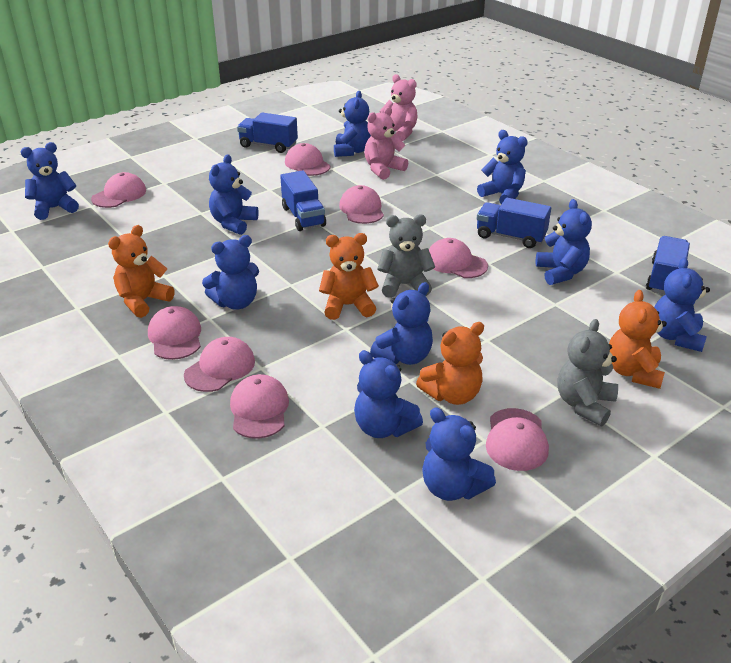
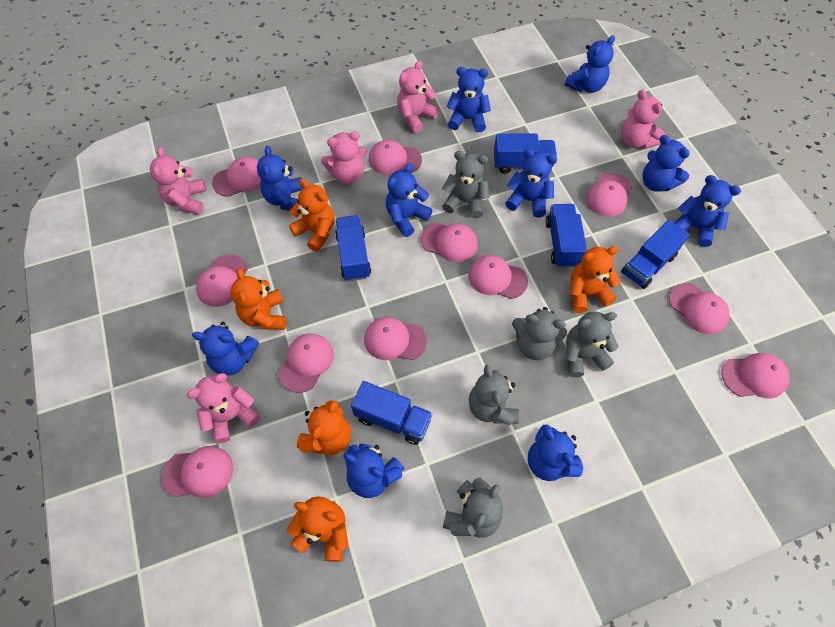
blue truck: [237,112,298,153] [280,170,326,231] [477,198,551,248] [646,236,690,295] = 4 -> [335,215,371,281] [351,381,432,445] [494,133,557,174] [546,204,587,268] [621,220,690,289] = 5
grey teddy bear: [377,215,435,298] [557,319,618,426] = 2 -> [442,151,490,218] [443,478,503,538] [469,365,519,425] [512,307,567,360] [565,311,619,377] = 5
orange teddy bear: [108,225,175,318] [319,233,379,320] [416,322,484,405] [609,290,667,389] = 4 -> [230,268,286,330] [287,496,348,562] [289,179,335,252] [297,400,351,455] [570,246,620,313] = 5
pink cap: [91,172,146,208] [148,306,201,360] [184,337,255,392] [230,374,289,439] [285,143,331,176] [339,185,384,224] [429,238,488,278] [486,408,549,471] = 8 -> [161,446,233,498] [196,255,248,307] [212,157,261,197] [278,333,334,393] [364,317,427,360] [369,140,422,174] [421,222,478,262] [468,255,528,299] [586,173,632,217] [669,283,730,334] [721,353,790,399] = 11
pink teddy bear: [364,107,408,180] [380,74,418,141] = 2 -> [150,147,206,214] [187,373,260,444] [321,131,367,184] [397,61,439,133] [621,90,665,149] = 5

